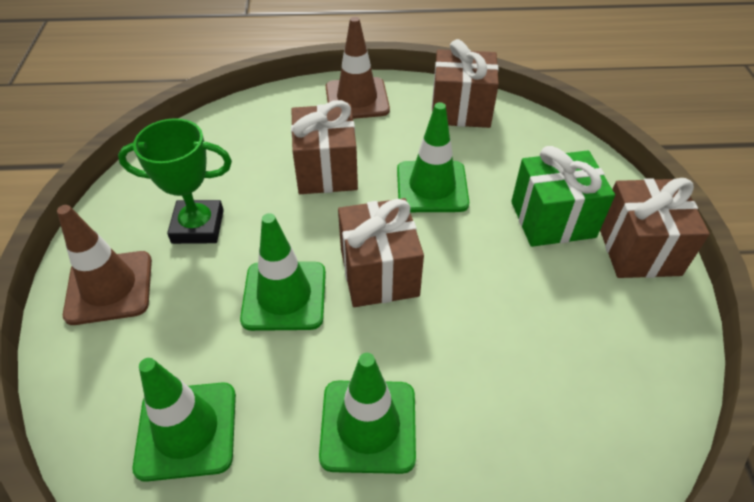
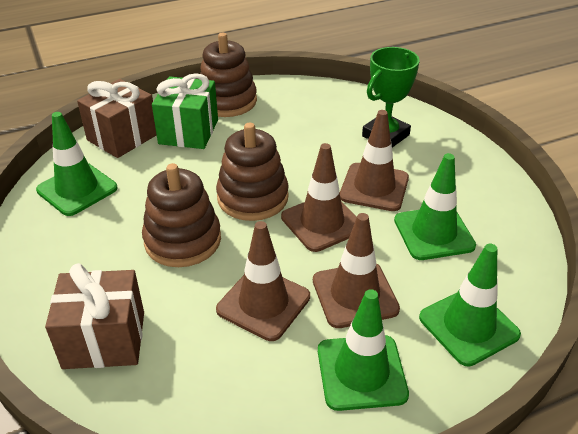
brown gift: [291,100,358,194] [338,198,424,307] [432,39,499,128] [600,178,710,278] = 4 -> [45,263,144,369] [77,79,157,158] = 2
brown stacking toy: none = 0 -> [142,163,221,267] [200,33,257,117] [216,122,289,221] = 3
brown traffic cone: [57,205,152,325] [326,17,390,119] = 2 -> [216,221,310,341] [281,143,357,252] [313,213,400,328] [340,110,409,211] = 4

